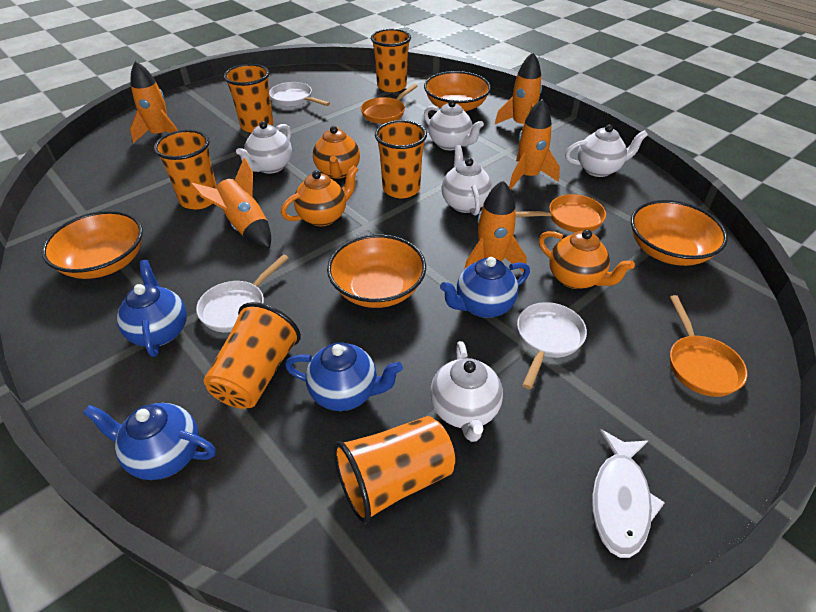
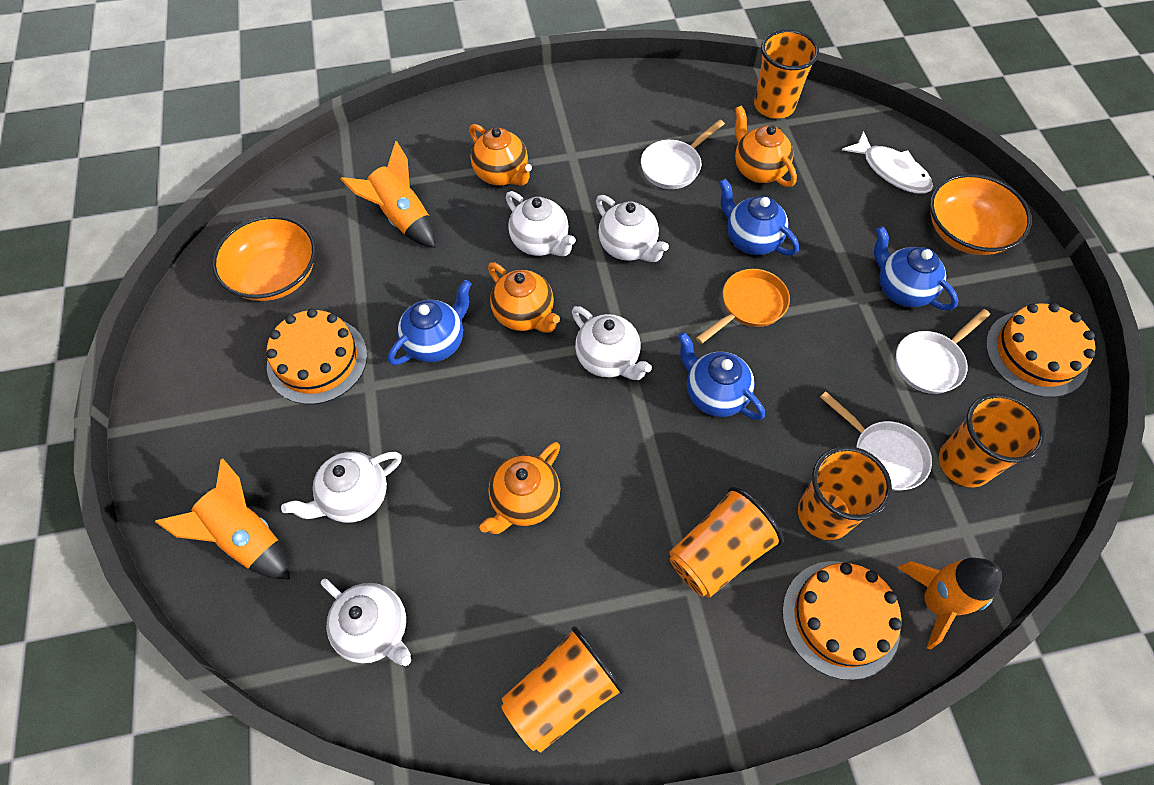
orange bowl: [42,211,143,279] [327,234,426,308] [424,71,491,112] [631,200,728,266] = 4 -> [212,215,316,301] [930,174,1032,255] = 2
orange cake: none = 0 -> [266,308,367,404] [782,561,902,680] [986,303,1095,397] = 3
orange cup: [154,130,217,209] [204,302,301,409] [224,64,273,133] [334,416,455,523] [371,29,411,92] [375,120,427,198] = 6 -> [501,626,625,752] [669,486,783,598] [754,29,819,119] [798,446,892,540] [939,393,1045,487] = 5
orange pan: [361,84,418,124] [515,194,606,232] [670,295,748,397] = 3 -> [696,269,790,344] = 1
orange rocket: [130,61,178,143] [190,158,271,248] [464,181,527,272] [495,52,542,124] [509,99,560,189] = 5 -> [155,459,290,579] [341,141,436,248] [898,558,1002,650] = 3
orange teapot: [281,165,358,226] [313,126,360,179] [539,229,635,289] = 3 -> [469,124,532,186] [480,442,560,534] [488,262,560,333] [735,105,797,187] = 4

